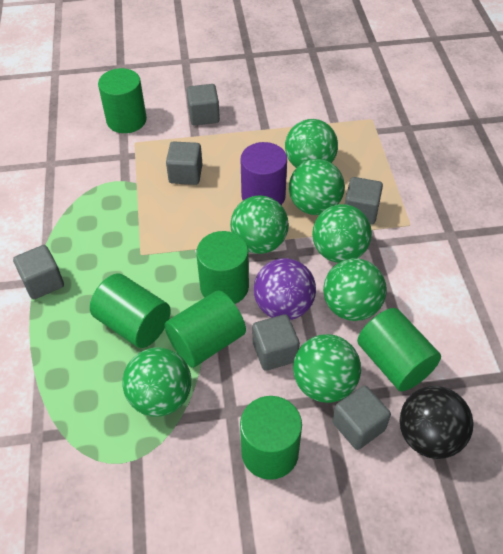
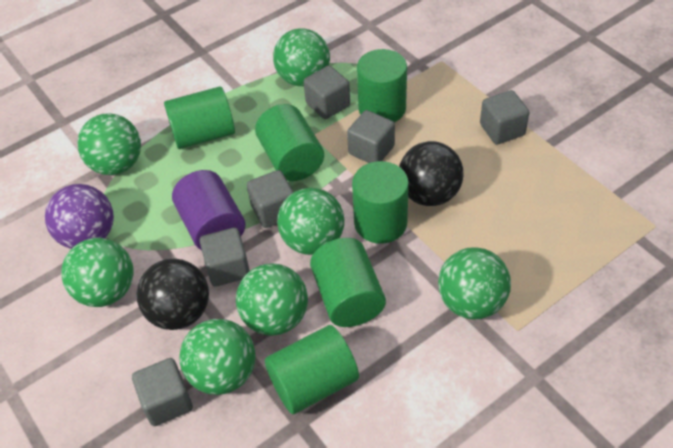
black ball: [400,386,474,459] = 1 -> [136,259,209,330] [399,141,463,206] = 2

